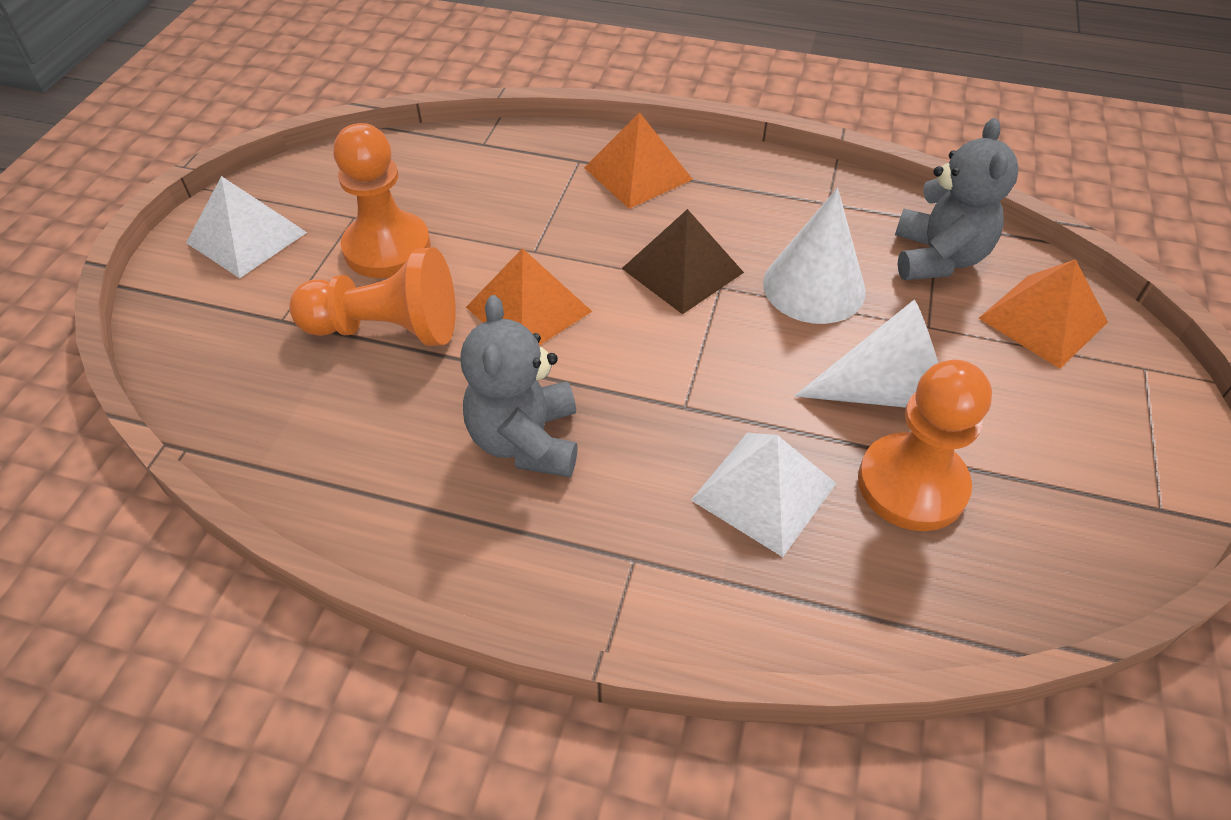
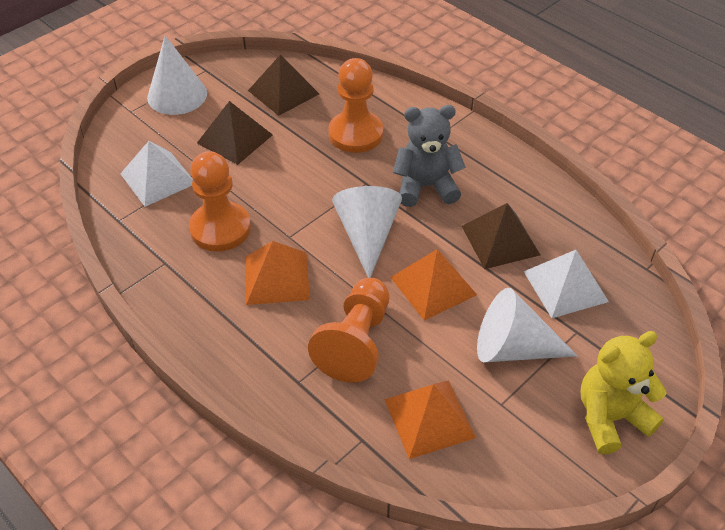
brown pyramid: [622,209,744,314] = 1 -> [197,101,273,165] [248,54,319,116] [462,203,540,269] = 3
grey teddy bear: [460,295,578,477] [895,118,1018,280] = 2 -> [393,105,466,207] = 1
white cone: [763,188,866,324] [794,300,938,408] = 2 -> [147,35,207,115] [332,186,402,278] [477,288,578,362] = 3
yellow teddy bear: none = 0 -> [580,331,667,455] = 1

